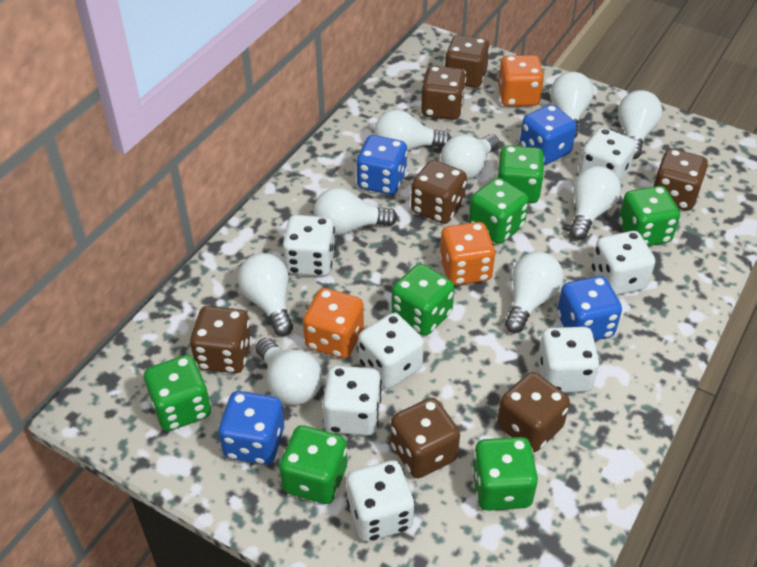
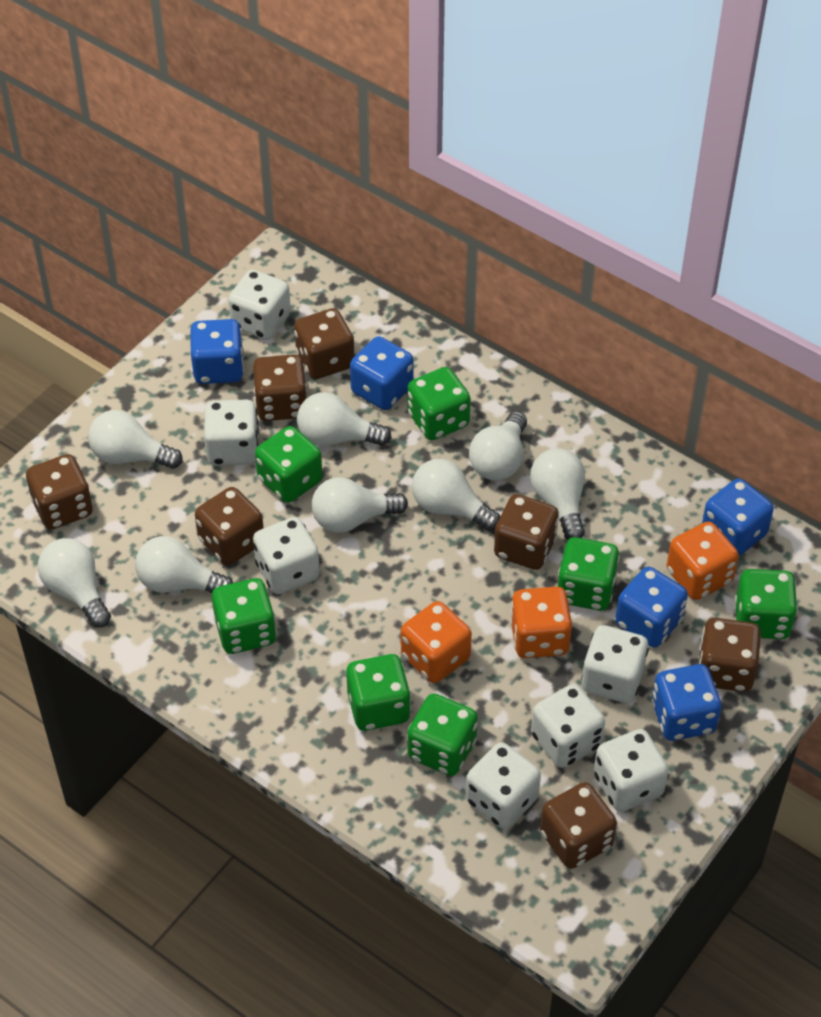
blue dice: [218,391,284,465] [356,135,408,195] [520,104,577,165] [557,276,622,341] = 4 -> [190,319,244,384] [350,336,414,410] [615,567,688,647] [652,664,721,741] [702,478,774,556] = 5
white light bulb: [238,253,293,336] [256,338,322,405] [314,187,397,235] [374,109,451,151] [441,134,499,180] [505,252,564,333] [550,72,593,139] [569,166,621,240] [618,90,662,159] = 9 -> [38,538,111,628] [88,410,183,469] [135,536,233,593] [297,392,391,446] [311,477,408,533] [412,459,500,531] [469,411,527,480] [530,448,585,540] = 8

